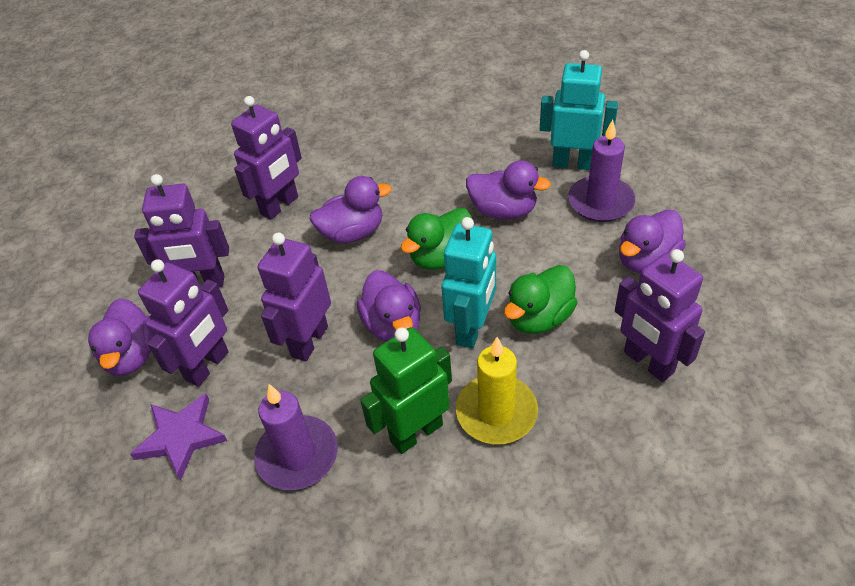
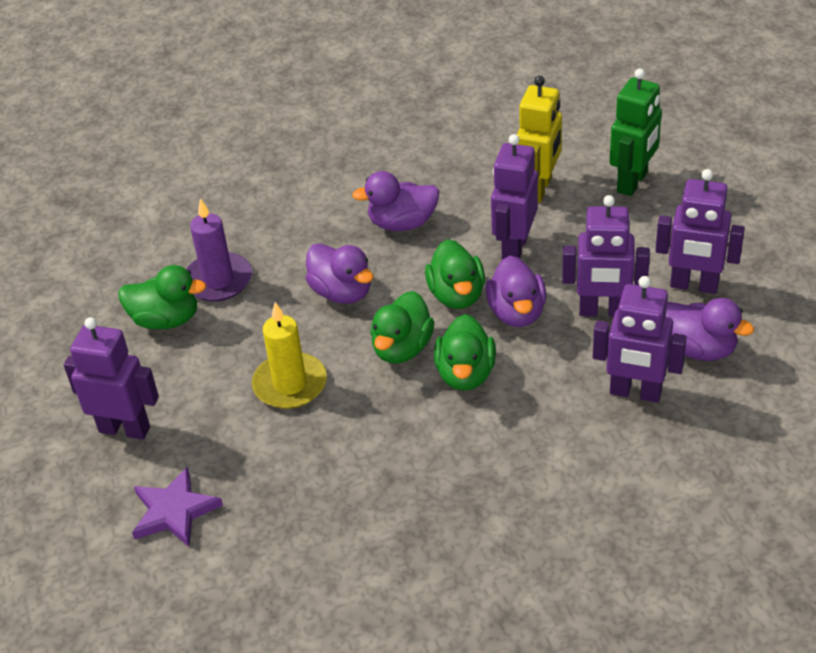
green duck: [401,208,472,270] [504,265,577,334] = 2 -> [118,265,206,329] [370,291,434,363] [425,239,485,309] [434,314,496,391] = 4
purple candle: [254,384,338,490] [568,120,635,222] = 2 -> [186,198,252,302] = 1
purple duck: [88,298,152,376] [309,176,392,243] [357,270,421,342] [466,160,551,220] [619,209,686,273] = 5 -> [306,243,374,304] [352,171,439,231] [486,256,547,327] [665,298,754,361] = 4
turquoise robot: [441,217,496,349] [540,50,618,170] = 2 -> none = 0
yellow robot: none = 0 -> [517,76,562,203] = 1

